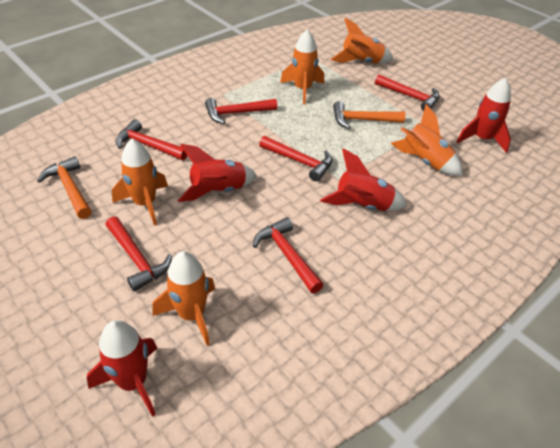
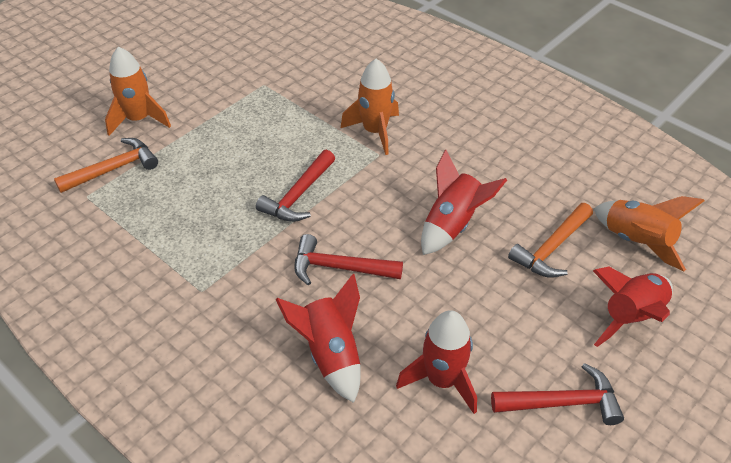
orange rocket: [112,139,168,226] [152,251,215,346] [280,30,324,104] [331,18,394,64] [391,104,463,176] = 5 -> [105,46,171,136] [341,59,399,155] [594,196,704,271] = 3
red hammer: [106,217,172,292] [116,119,187,160] [205,98,277,124] [253,217,324,293] [259,136,332,182] [375,74,440,111] = 6 -> [256,149,335,222] [294,234,403,285] [491,363,624,425] = 3

